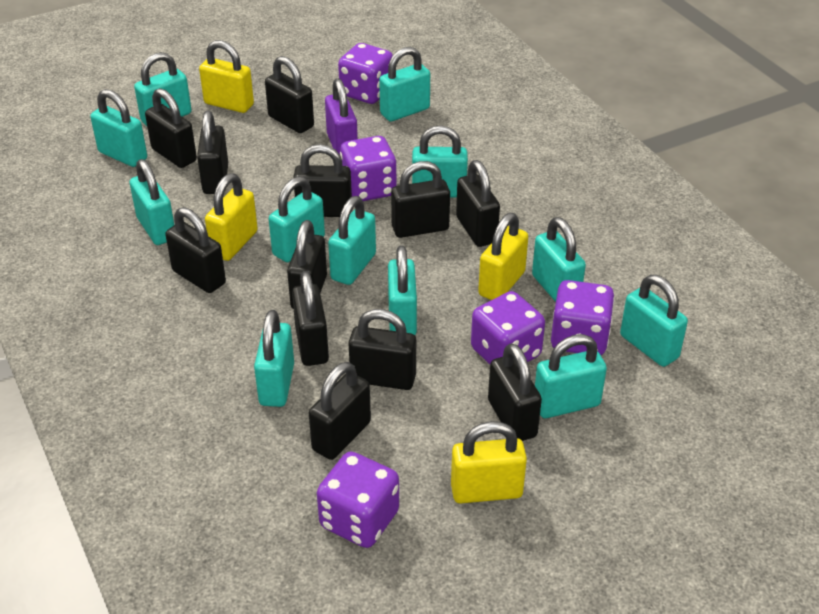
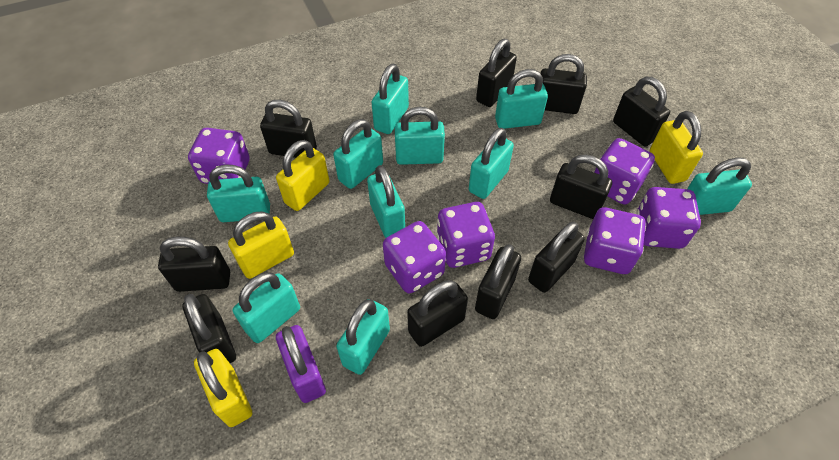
black padlock: [145,88,197,168] [165,207,226,293] [197,111,228,194] [265,56,314,133] [287,220,327,309] [292,271,329,366] [293,144,352,217] [309,362,371,460] [348,309,416,390] [391,161,450,238] [456,160,500,247] [488,343,542,441] = 12 -> [158,236,230,292] [182,294,236,363] [260,100,317,158] [407,280,468,347] [475,244,521,319] [476,39,517,107] [528,222,585,293] [540,54,587,114] [550,154,612,219] [613,77,670,146] = 10
purple dice: [317,451,399,548] [338,43,393,104] [340,136,397,201] [471,291,545,364] [551,280,615,355] = 5 -> [188,128,250,184] [383,221,446,294] [437,202,495,268] [584,207,646,274] [594,138,655,205] [636,187,701,249] = 6
turquoise padlock: [90,89,147,167] [130,159,174,245] [134,52,192,126] [254,310,294,407] [269,176,325,262] [328,196,376,285] [379,47,430,121] [388,245,417,335] [412,125,468,198] [532,217,586,302] [535,334,607,418] [620,275,688,367] = 12 -> [207,165,270,222] [233,272,300,343] [333,119,383,189] [336,299,390,375] [367,165,405,238] [372,64,409,134] [395,107,445,165] [469,128,514,199] [495,69,548,129] [687,158,752,215] = 10

